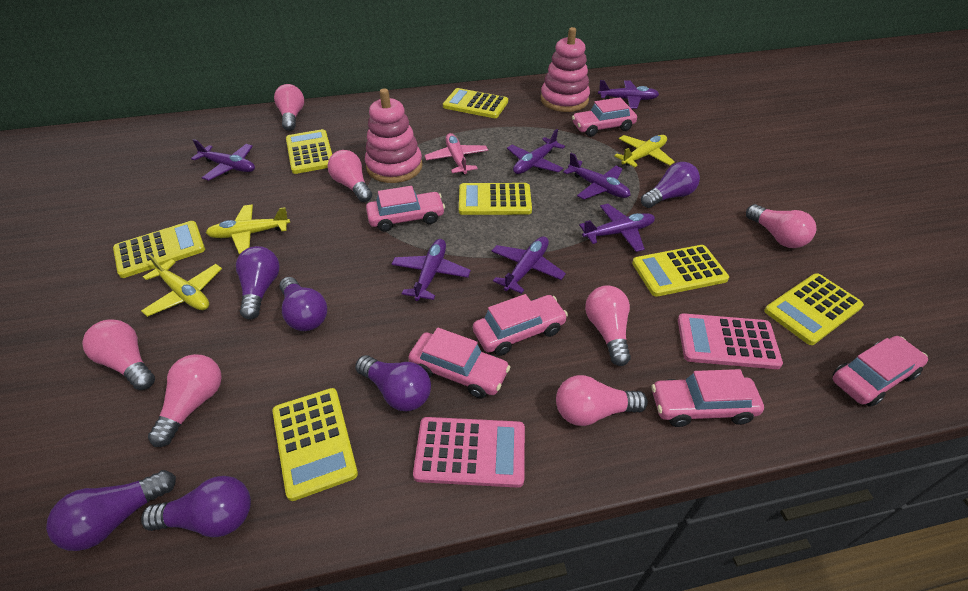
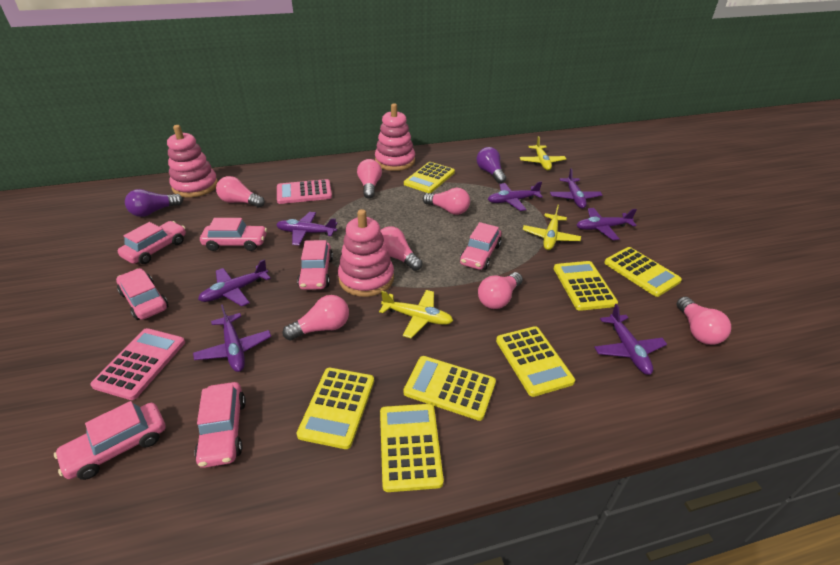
pink car: [366,186,445,232] [408,328,510,398] [473,294,568,356] [572,97,637,137] [651,369,764,427] [833,336,928,407] = 6 -> [54,401,166,480] [116,268,168,320] [118,221,186,264] [195,382,246,468] [200,218,267,251] [297,240,333,290] [460,222,501,270] = 7
pink plane: [424,133,488,174] = 1 -> none = 0
pink stacking toy: [365,88,423,183] [541,27,590,112] = 2 -> [167,125,218,197] [338,209,394,297] [375,103,415,171] = 3
purple light bulb: [46,470,176,551] [141,476,251,537] [236,246,280,320] [279,277,327,331] [355,355,431,411] [641,162,700,208] = 6 -> [125,189,183,217] [477,147,506,184] = 2

